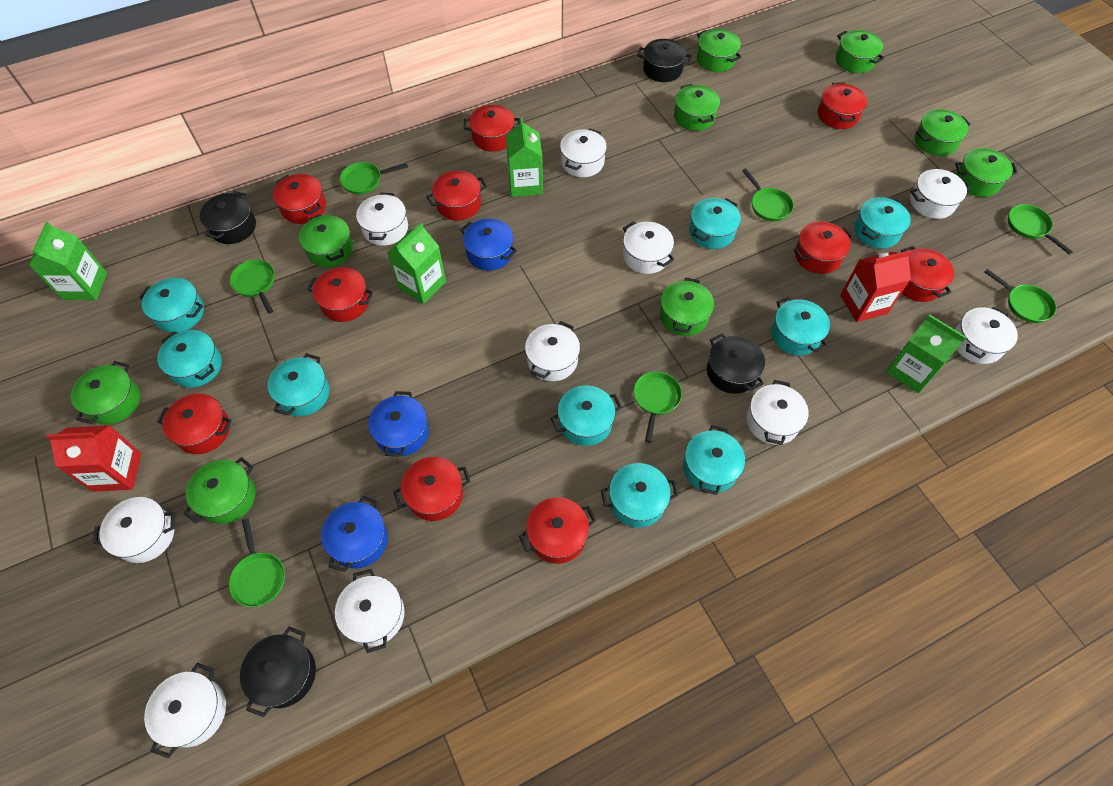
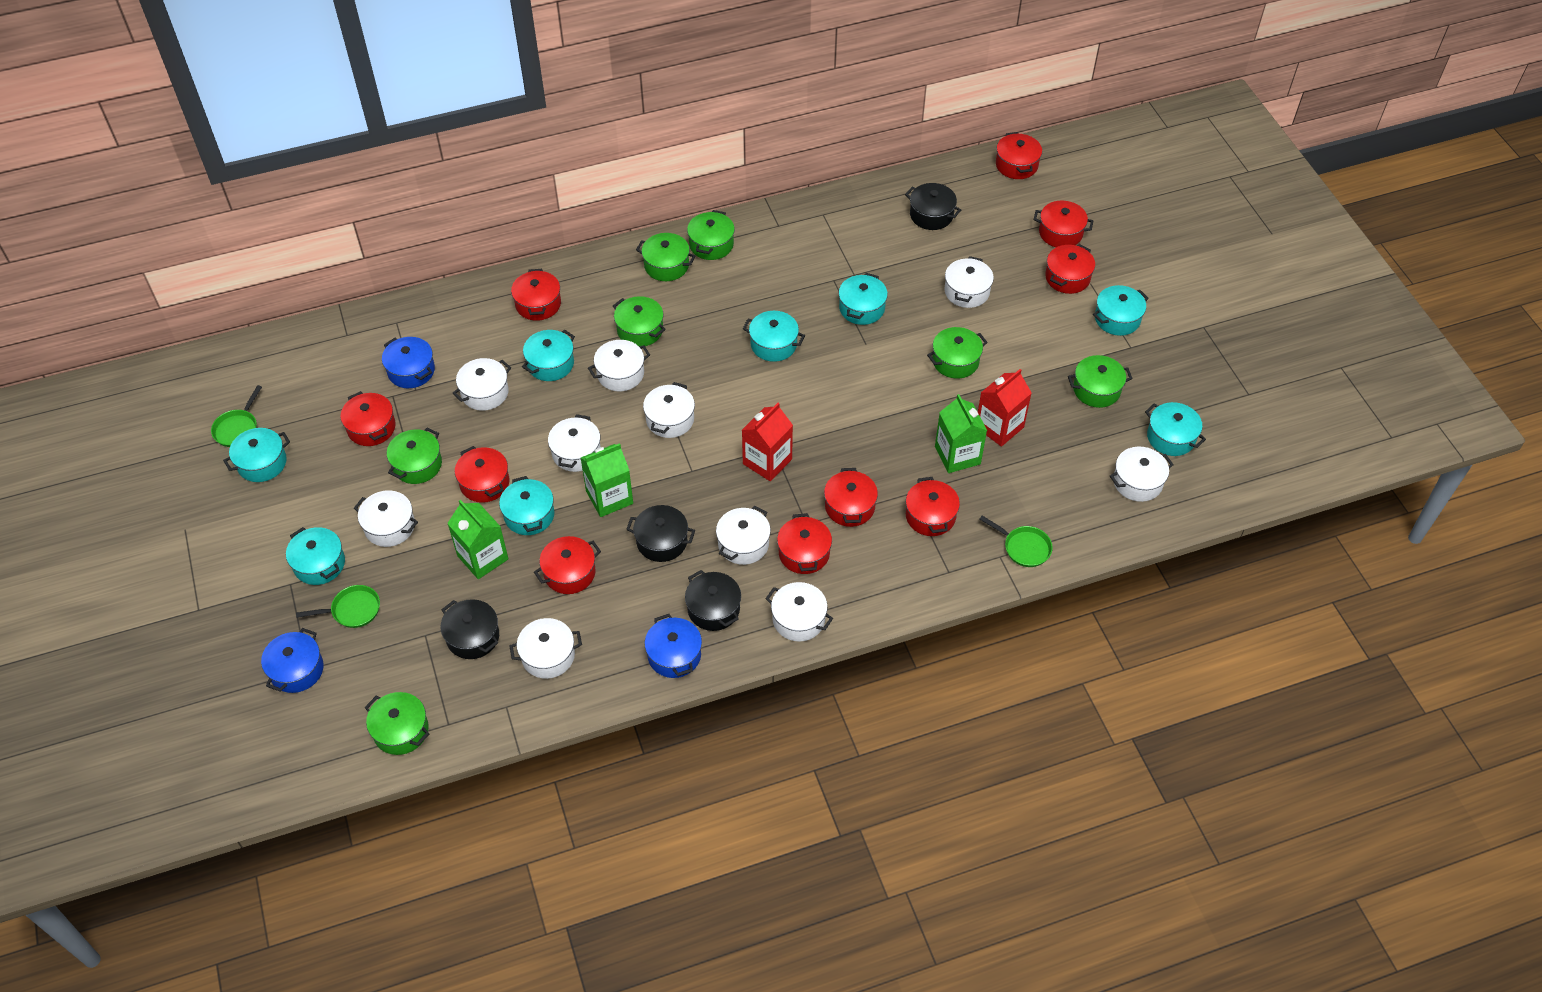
green carton: [29,222,107,300] [387,223,446,304] [506,118,543,197] [886,314,966,393] = 4 -> [447,500,508,579] [581,443,633,517] [935,394,987,473] = 3
green pan: [229,518,285,607] [230,259,275,314] [340,162,408,194] [633,371,682,443] [742,169,794,222] [984,269,1056,323] [1008,204,1073,254] = 7 -> [211,385,262,447] [296,585,380,628] [979,516,1053,567] = 3
green pot: [71,361,140,424] [184,457,256,524] [299,214,353,267] [660,277,714,336] [674,84,720,131] [697,29,741,72] [836,30,884,73] [915,109,970,156] [955,148,1018,197] = 9 -> [365,692,429,755] [387,427,442,484] [613,296,666,346] [636,233,696,281] [687,210,735,260] [927,327,988,379] [1068,355,1133,408] = 7
turquoise pot: [139,278,204,333] [157,330,222,388] [268,353,330,416] [550,385,622,446] [601,463,678,528] [683,425,745,495] [689,198,741,249] [771,297,830,355] [854,197,911,249] = 9 -> [223,428,290,482] [286,527,345,585] [499,476,555,535] [522,330,575,381] [743,311,805,362] [839,273,888,325] [1093,285,1149,336] [1145,402,1206,456] = 8

